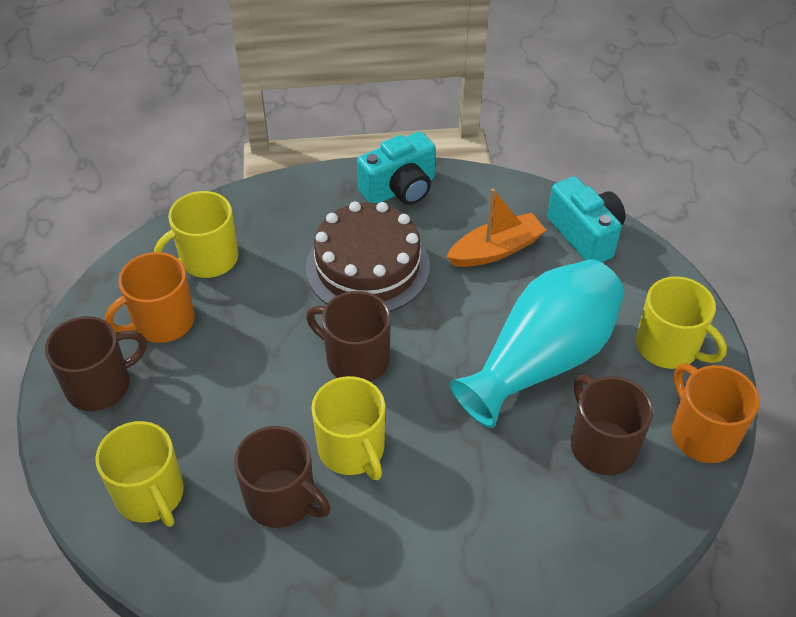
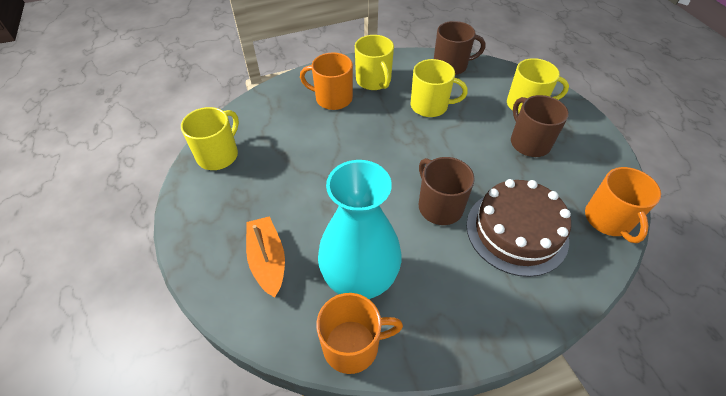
brown mug: [45,316,147,411] [234,426,330,528] [306,291,391,382] [571,375,653,475] = 4 -> [419,157,475,225] [434,21,485,75] [511,95,569,157] = 3
orange mug: [105,252,195,343] [672,364,760,463] = 2 -> [300,52,353,110] [316,293,403,374] [585,167,661,243] = 3
turquoise camera: [357,131,436,205] [547,176,625,263] = 2 -> none = 0

